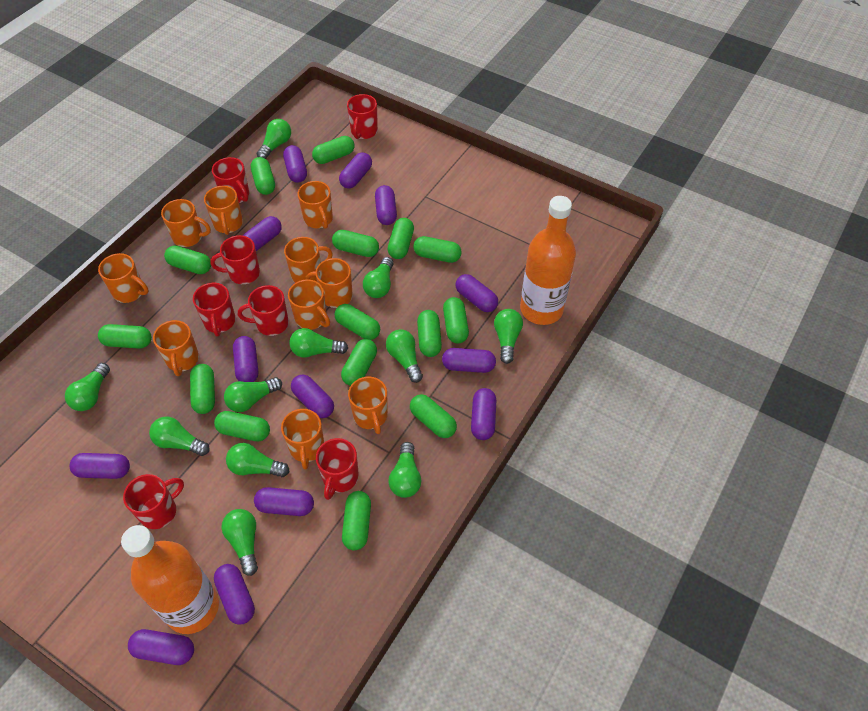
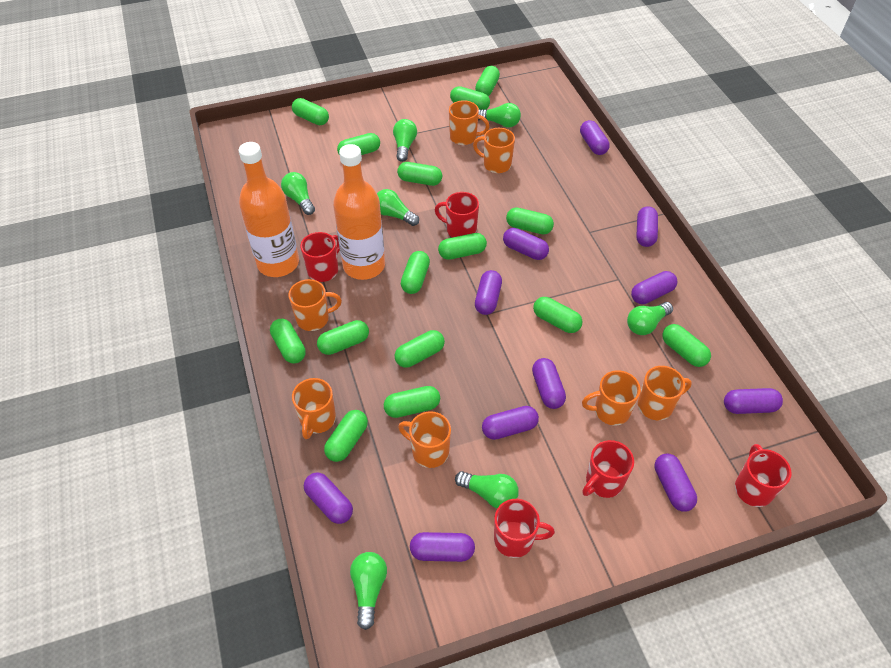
green light bulb: [65,363,110,411] [149,416,210,456] [221,509,258,576] [224,377,282,412] [226,443,290,477] [257,119,291,159] [289,328,348,358] [363,257,394,298] [386,329,423,383] [389,442,421,498] [494,309,523,364] = 11 -> [281,172,315,215] [350,552,387,630] [377,189,419,226] [393,119,417,162] [455,471,519,508] [478,103,521,127] [627,302,673,335] = 7
orange mug: [98,253,149,303] [153,320,199,376] [161,199,211,247] [204,186,243,235] [281,409,324,470] [284,237,333,283] [288,280,330,330] [298,181,333,229] [305,258,353,308] [348,377,388,434] = 10 -> [289,279,342,331] [292,378,336,439] [398,411,451,468] [449,100,490,145] [473,128,515,173] [582,370,641,425] [638,366,692,420] = 7
purple capsule: [69,453,130,479] [128,629,194,665] [214,564,255,625] [233,336,258,382] [242,216,282,251] [254,487,314,516] [283,145,307,183] [291,375,334,418] [339,152,372,189] [375,185,397,225] [442,348,496,373] [456,274,498,312] [471,388,496,440] = 13 -> [304,472,353,524] [410,532,475,562] [475,270,502,315] [482,406,539,440] [503,228,549,260] [532,358,566,409] [580,120,610,155] [631,271,677,304] [636,206,658,247] [654,454,697,512] [724,388,783,414] = 11
red mug: [123,474,184,529] [193,283,236,336] [210,235,260,284] [212,157,249,203] [238,285,289,336] [316,438,359,500] [347,94,378,139] = 7 -> [300,232,340,282] [435,192,479,238] [494,499,555,558] [583,440,634,498] [735,444,792,507] = 5

